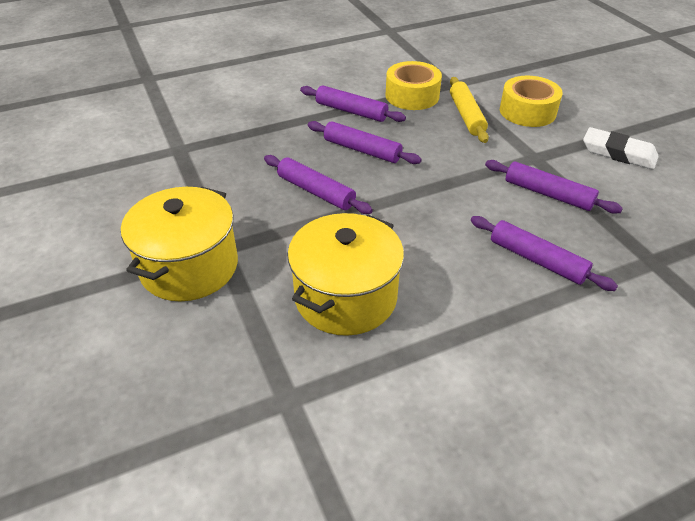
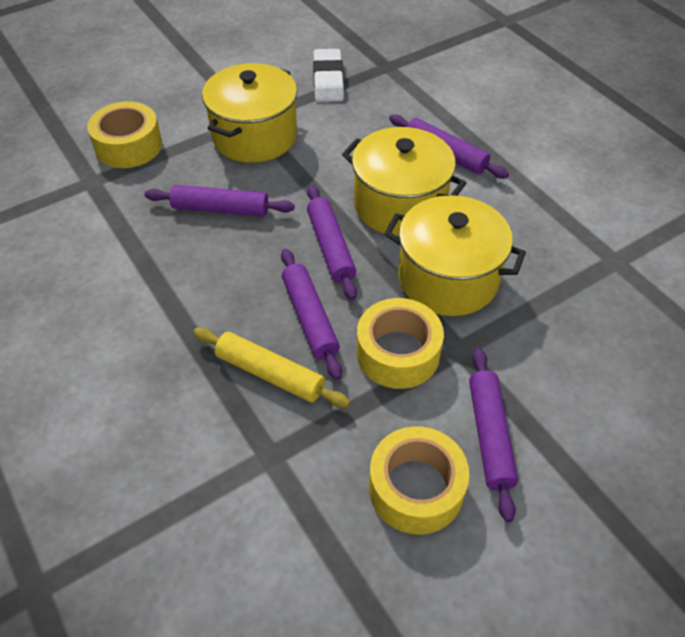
yellow pot: [121,187,238,301] [287,213,404,336] = 2 -> [202,63,297,163] [342,127,466,236] [384,195,526,316] = 3
yellow tape: [385,61,442,110] [500,76,563,127] = 2 -> [87,102,162,168] [357,298,444,389] [369,426,469,535] = 3

